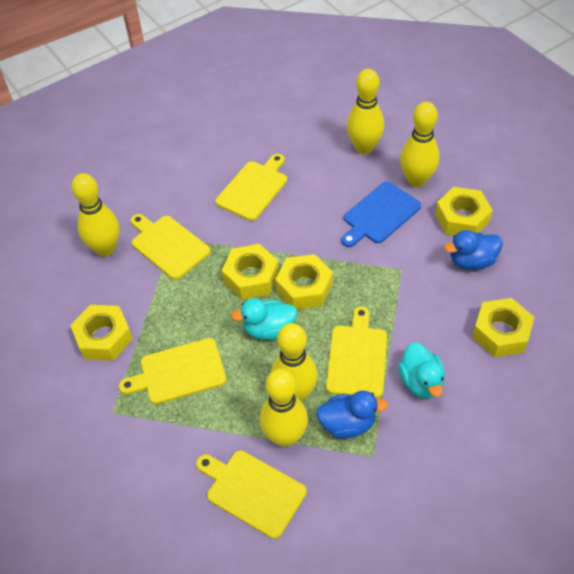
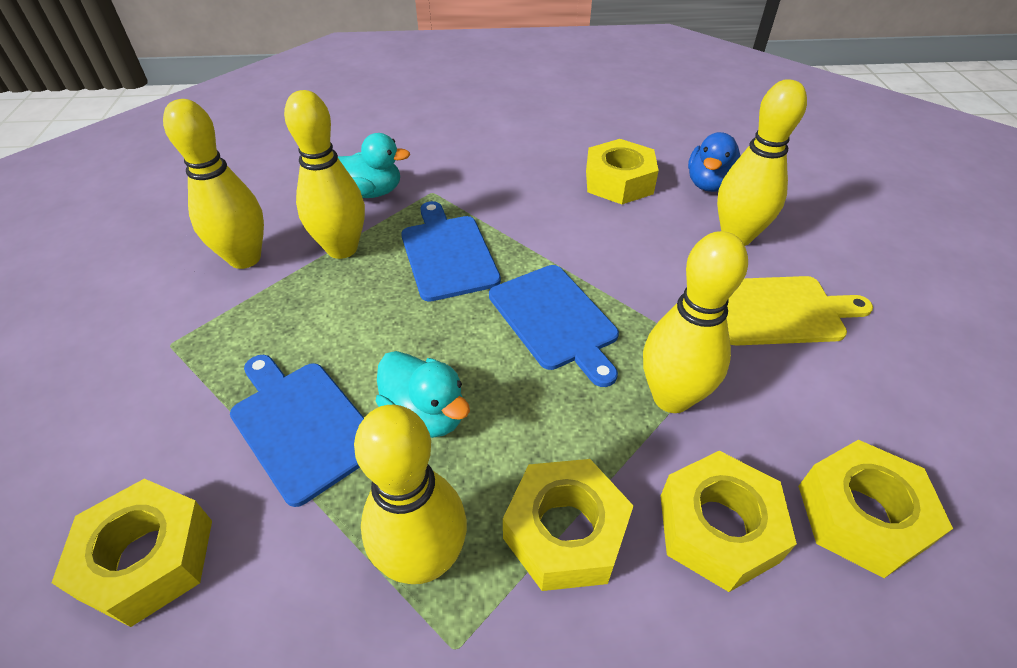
blue cutting board: [341,182,421,247] = 1 -> [230,355,364,507] [401,201,501,302] [489,265,619,387] = 3
blue duck: [316,391,388,439] [445,230,503,270] = 2 -> [688,132,740,192] = 1
yellow cutting board: [119,338,226,404] [131,214,211,280] [196,450,307,539] [215,154,287,221] [326,306,387,398] = 5 -> [727,276,873,346] = 1

